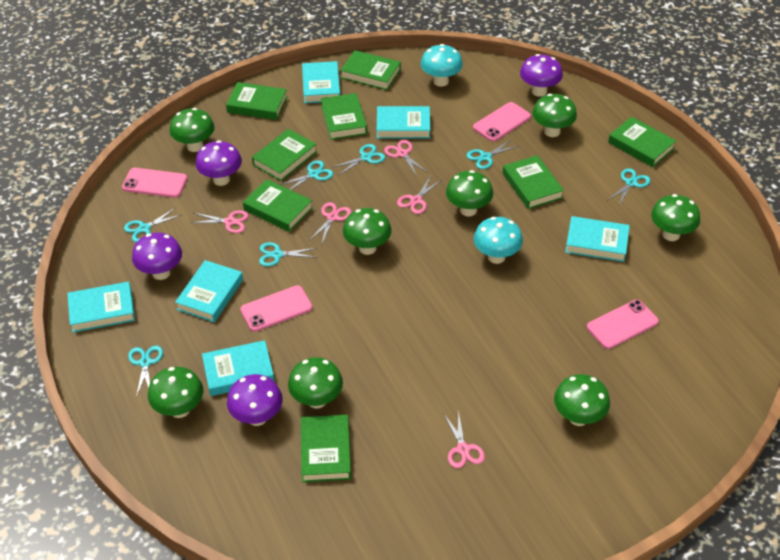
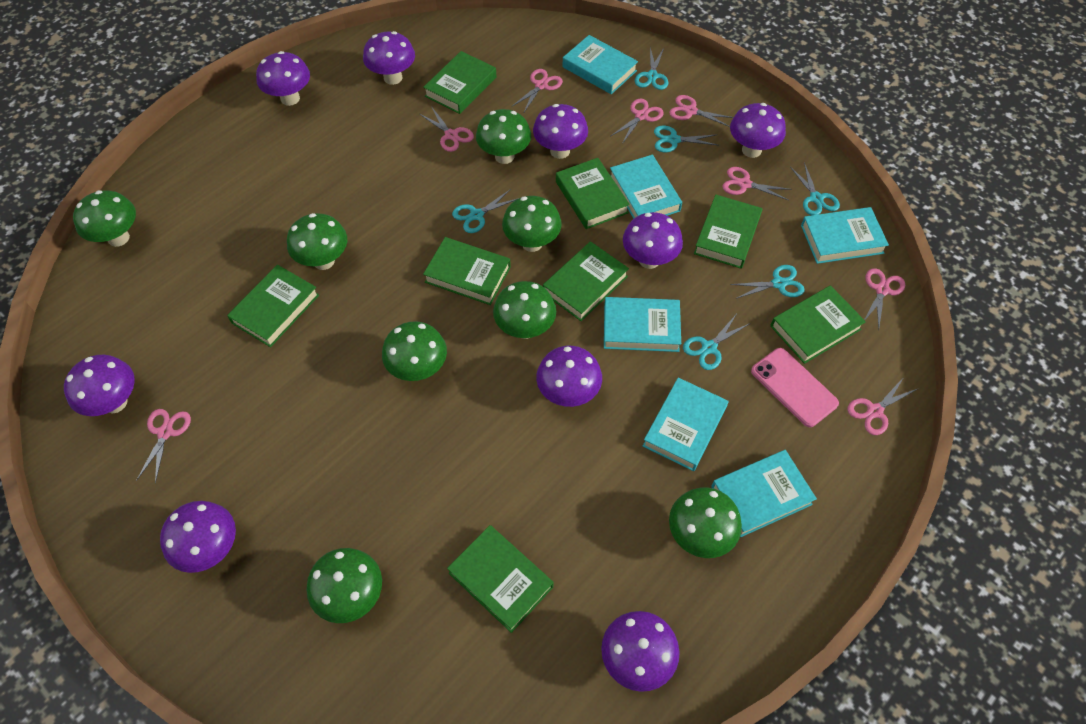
pink phone: [122,168,187,198] [240,285,313,332] [473,102,531,142] [587,299,659,349] = 4 -> [751,348,839,427] = 1
pink scissors: [191,210,249,233] [310,202,351,243] [384,140,428,176] [397,176,441,214] [443,410,485,468] = 5 -> [136,409,191,484] [420,106,474,152] [511,69,563,114] [611,98,664,144] [669,95,734,127] [722,167,792,200] [847,377,919,435] [864,268,905,328] = 8
purple mushroom: [132,232,182,280] [195,140,242,186] [227,374,283,426] [520,54,563,97] = 4 -> [64,355,135,416] [160,501,236,573] [256,51,310,106] [363,31,415,85] [533,104,588,159] [536,346,602,407] [601,611,680,692] [623,212,683,269] [730,103,786,158] = 9
turquoise mushroom: [420,44,463,87] [473,217,523,264] = 2 -> none = 0
turquoise scissors: [124,208,181,242] [128,346,163,397] [259,242,317,266] [280,160,333,190] [331,144,385,175] [466,140,518,169] [607,168,650,205] = 7 -> [452,189,519,233] [635,47,669,90] [654,126,718,152] [683,315,749,370] [730,265,805,299] [790,162,840,215] = 6

